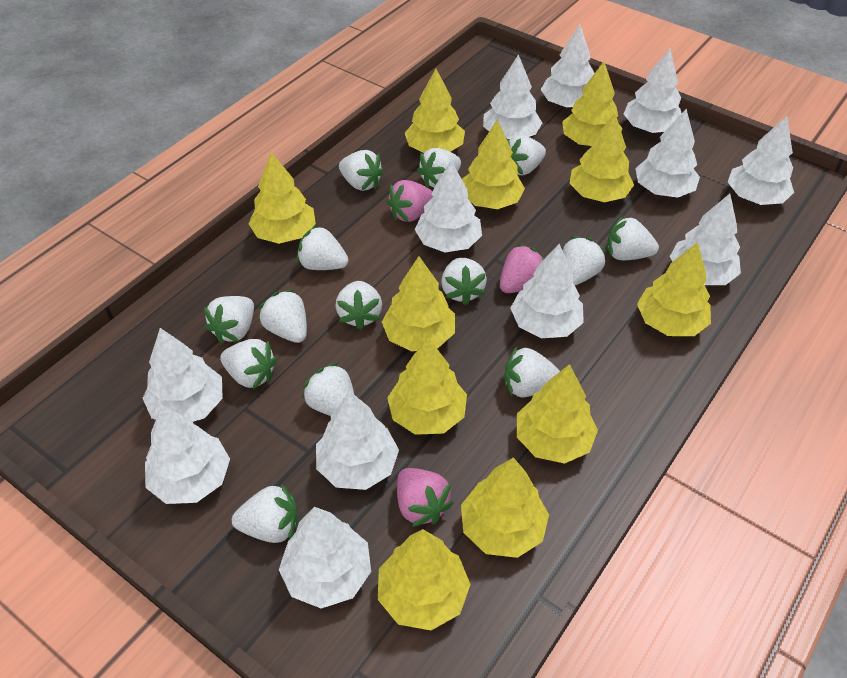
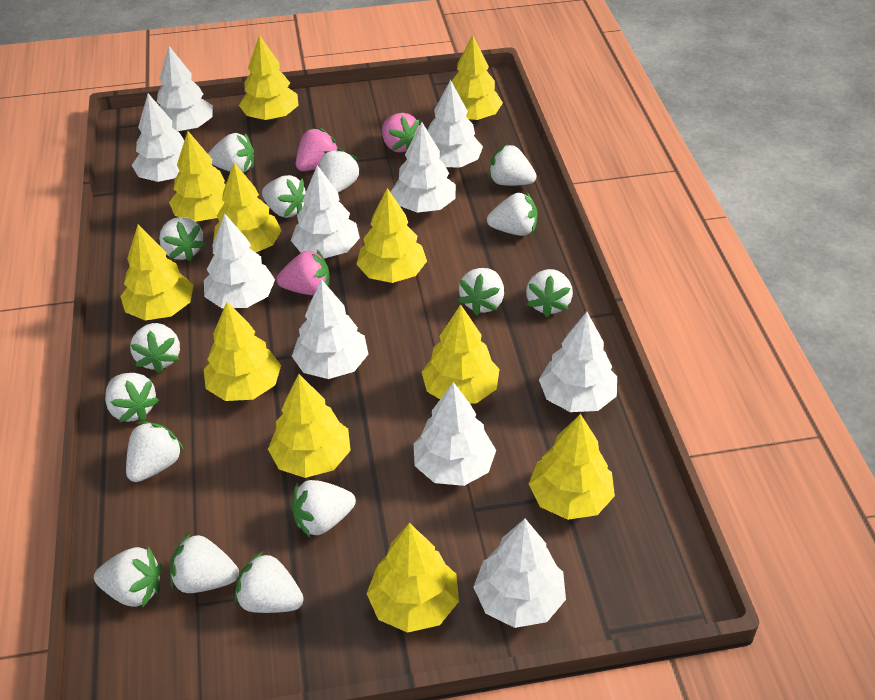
white strawberry: [204,296,254,343] [220,339,277,389] [232,483,298,543] [259,289,307,343] [297,225,349,270] [302,363,354,416] [336,281,382,330] [339,150,384,191] [417,148,461,188] [441,258,487,305] [504,347,560,398] [507,135,546,175] [563,236,607,285] [607,216,659,260] = 14 -> [94,547,162,607] [105,373,160,423] [126,421,184,482] [130,323,180,373] [159,217,206,261] [170,533,239,593] [208,133,254,173] [235,551,304,613] [262,175,306,218] [292,480,356,537] [319,148,361,193] [458,268,504,316] [487,192,538,236] [488,144,537,186] [526,269,573,317] = 15
white tree: [143,328,223,422] [145,405,230,504] [279,507,371,608] [316,391,399,490] [415,161,482,252] [483,54,542,139] [510,244,584,338] [541,25,594,108] [624,48,681,133] [635,109,700,198] [670,194,741,285] [728,116,794,205] = 12 -> [132,94,185,182] [157,46,213,131] [204,213,275,308] [291,165,360,258] [292,279,369,379] [391,122,456,213] [414,382,496,486] [427,80,483,168] [473,519,566,628] [539,312,617,412] = 10

